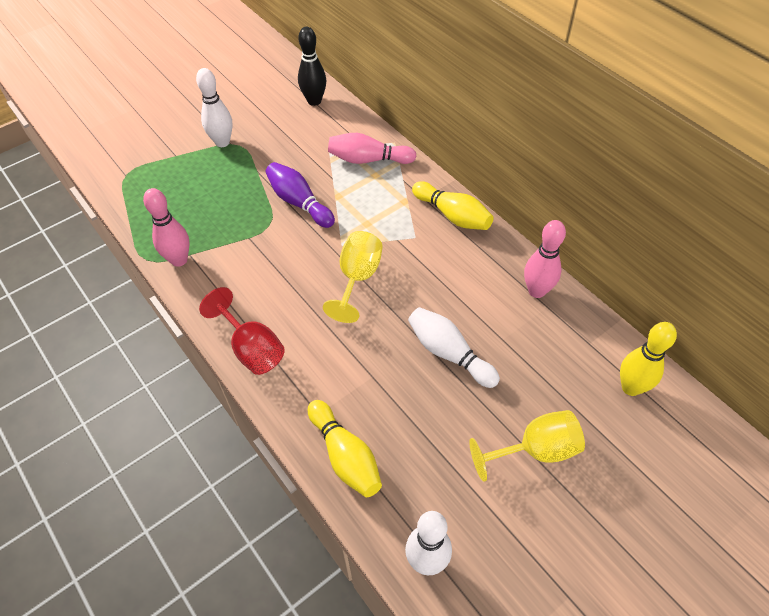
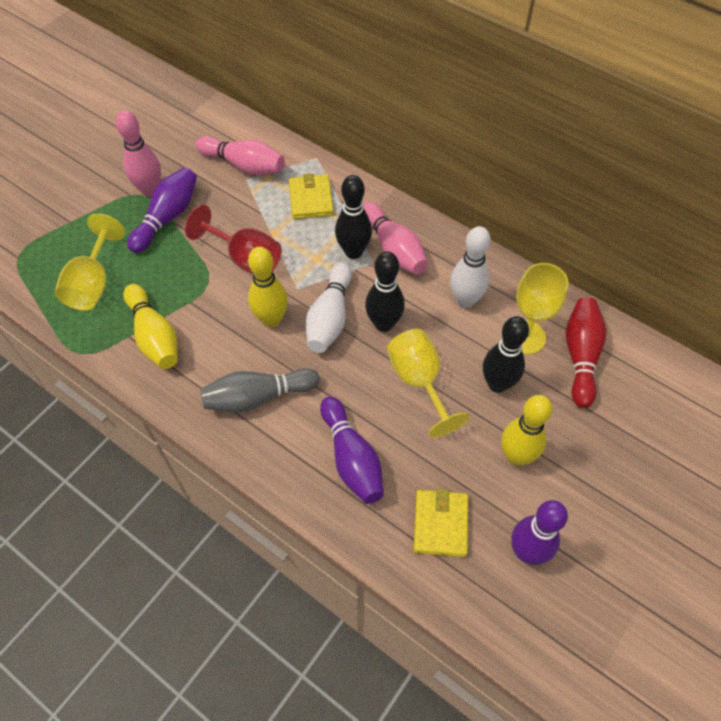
black bowling pin: [298,27,326,106] = 1 -> [335,175,372,259] [365,252,405,332] [483,316,529,393] = 3
grey bowling pin: none = 0 -> [200,368,320,413] = 1
purple bowling pin: [266,162,335,228] = 1 -> [127,167,197,253] [320,397,384,504] [511,500,568,565] = 3
red bowling pin: none = 0 -> [566,297,607,408] = 1
white bowling pin: [196,68,233,147] [405,511,452,575] [408,307,500,388] = 3 -> [306,262,352,353] [450,226,491,308] = 2
yellow goblet: [323,231,382,323] [469,410,585,481] = 2 -> [55,214,125,311] [387,329,469,437] [516,263,569,354] = 3
yellow wallet: none = 0 -> [289,173,334,219] [413,489,468,557] = 2

